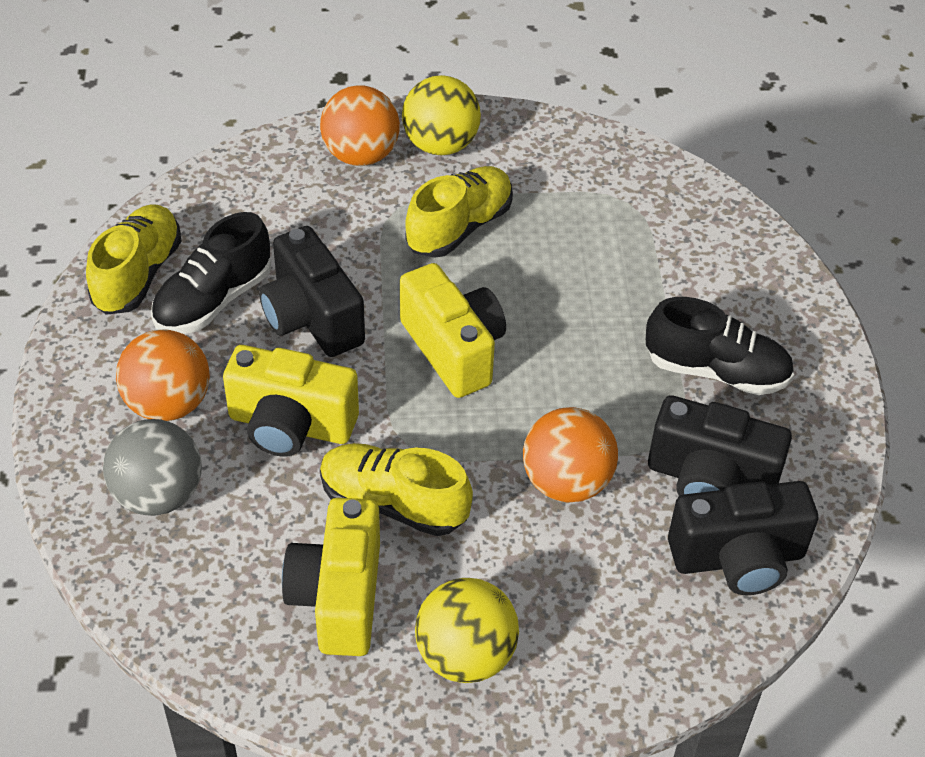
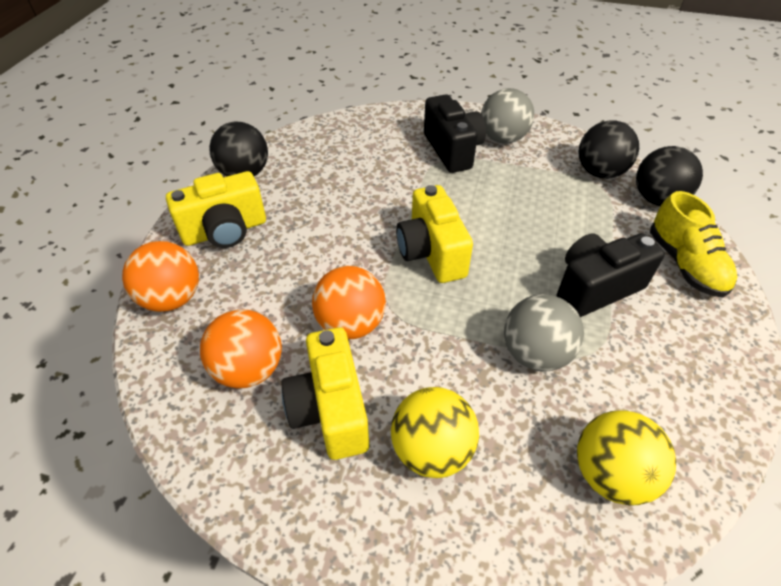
black ball: none = 0 -> [209,122,268,176] [578,120,639,179] [636,146,703,206] = 3
black camera: [259,226,365,357] [648,395,792,496] [668,481,818,595] = 3 -> [424,94,486,173] [557,233,665,317] = 2
black shoe: [151,212,271,334] [646,297,794,395] = 2 -> none = 0
grey ball: [103,419,202,516] = 1 -> [481,88,534,144] [504,294,584,371] = 2
yellow shoe: [86,204,181,315] [320,443,473,536] [405,166,513,258] = 3 -> [650,191,737,297] = 1

